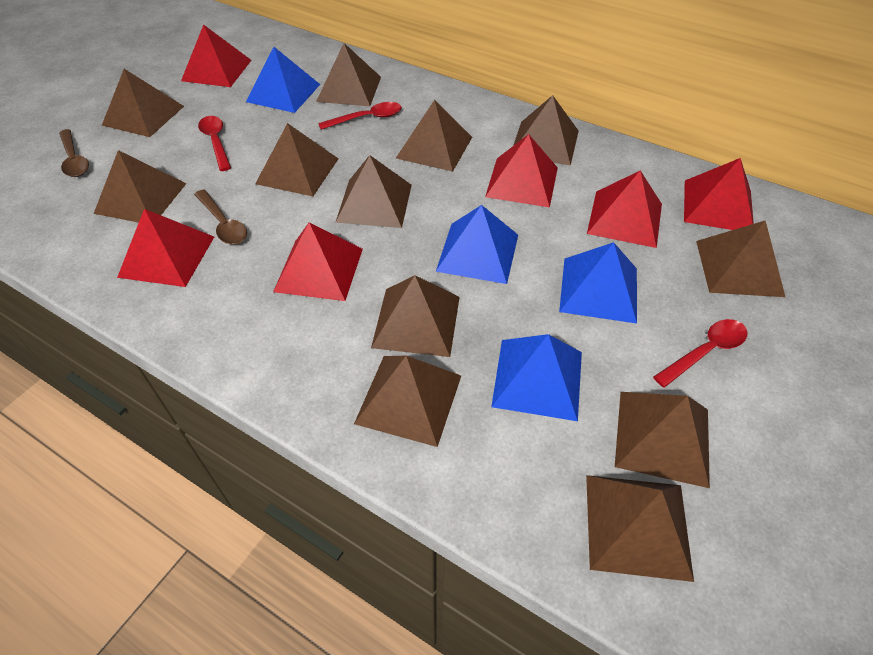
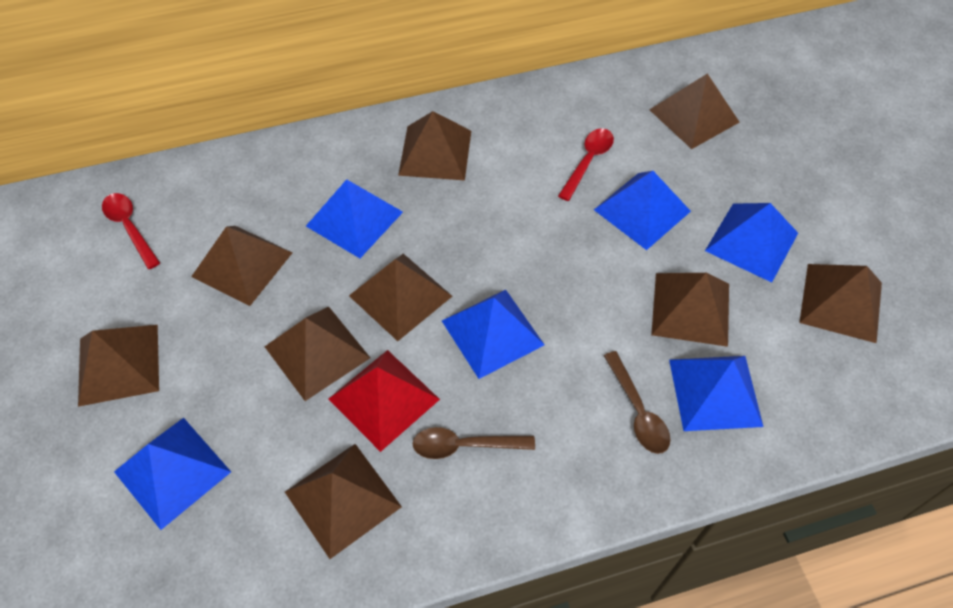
blue pyramid: [246,47,320,113] [436,205,518,284] [491,334,582,421] [559,242,637,324] = 4 -> [114,418,231,530] [306,179,403,258] [442,290,544,379] [594,171,691,250] [669,356,764,431] [705,203,798,283] = 6
brown pyramid: [94,150,187,223] [102,69,184,137] [255,123,339,196] [316,43,381,106] [335,155,412,228] [354,356,461,447] [371,275,460,357] [396,100,472,172] [513,95,579,166] [586,475,694,582] [615,392,710,488] [696,220,785,297] = 12 -> [78,325,159,407] [191,226,292,306] [265,307,370,401] [285,444,402,559] [349,254,452,341] [398,111,471,180] [649,74,740,149] [651,273,729,347] [799,264,882,343] = 9
red pyramid: [117,209,214,287] [181,24,251,87] [273,222,363,301] [485,134,558,208] [587,171,662,248] [684,158,754,230] = 6 -> [329,350,440,452] = 1
red spoon: [198,116,231,171] [318,102,402,130] [653,319,748,388] = 3 -> [102,193,160,269] [558,128,614,201] = 2

